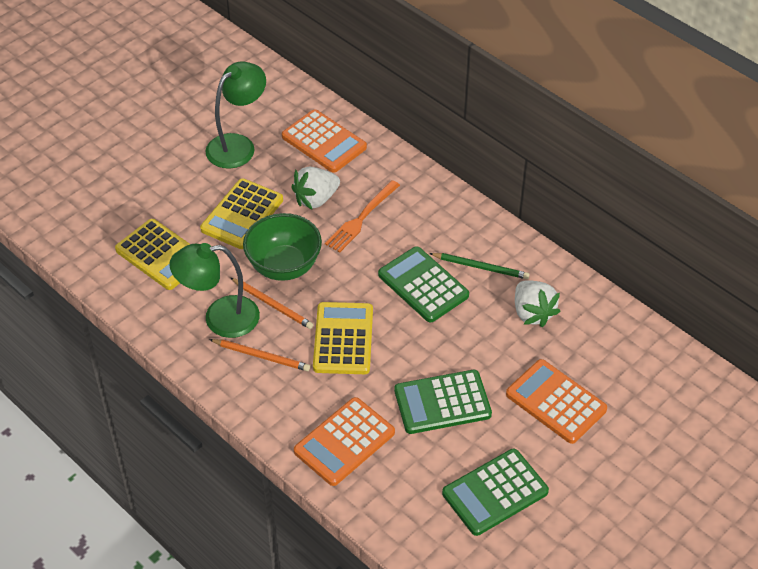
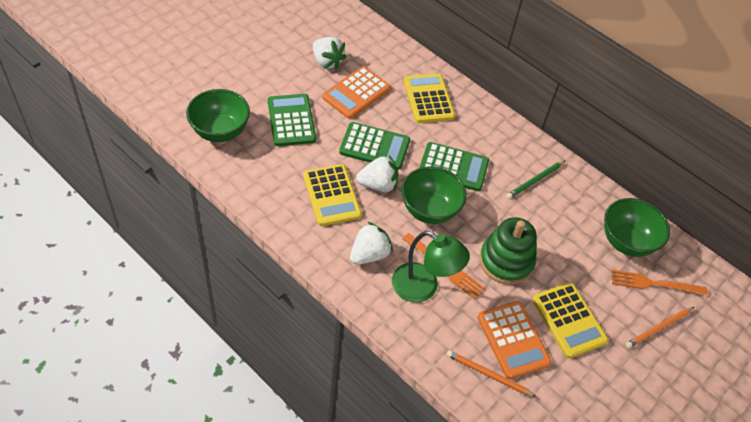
green bowl: [243,213,322,281] = 1 -> [186,89,250,142] [401,166,467,224] [604,198,670,257] = 3
green lamp: [169,243,260,338] [205,61,266,169] = 2 -> [392,231,470,303] = 1
green stacking toy: none = 0 -> [479,217,537,285] = 1
orange calculator: [282,109,367,173] [294,397,395,486] [506,359,607,444] = 3 -> [322,67,390,119] [477,301,552,379] = 2
orange fork: [325,180,400,253] = 1 -> [403,233,485,299] [612,270,708,296] = 2
white strawberry: [291,167,340,209] [515,280,561,327] = 2 -> [313,37,347,70] [350,222,393,265] [356,155,398,192] = 3

